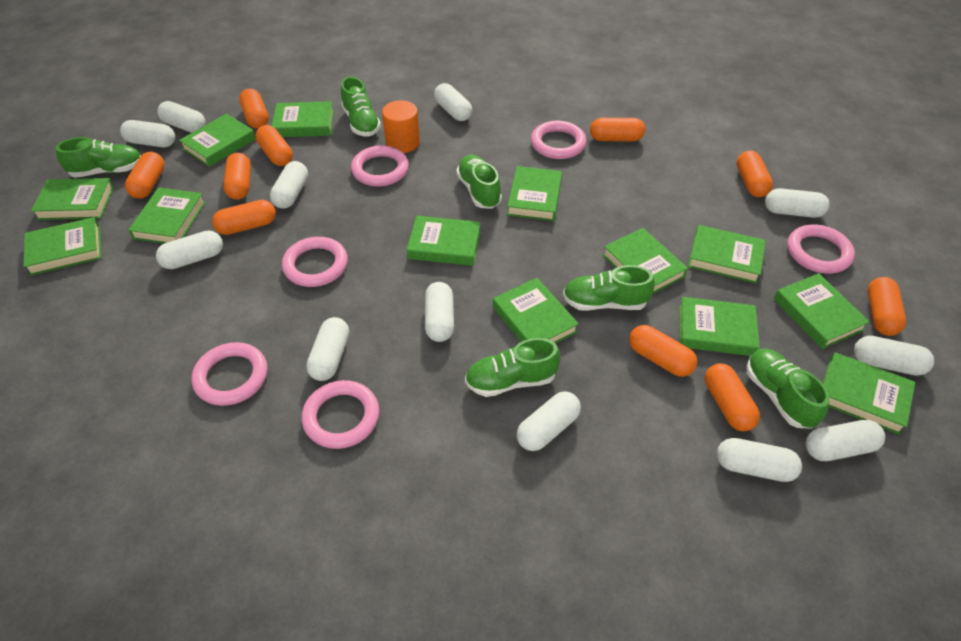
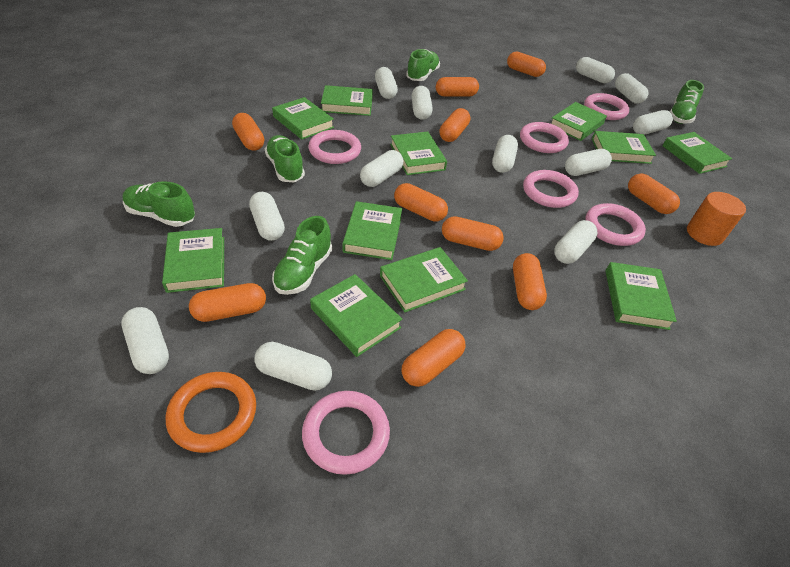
green book: [23,217,102,276] [31,178,114,220] [128,187,206,244] [179,114,256,167] [272,101,334,137] [407,216,481,266] [493,278,579,343] [507,166,562,221] [603,228,688,294] [679,297,760,356] [688,225,766,284] [774,273,870,349] [823,352,915,435] = 13 -> [162,228,224,293] [272,97,334,140] [310,274,402,357] [321,85,373,116] [342,201,402,260] [380,247,468,312] [390,132,447,175] [551,102,607,141] [592,131,656,164] [605,262,677,330] [663,132,732,174] = 11
green shoe: [55,137,141,178] [341,76,381,136] [456,155,502,209] [465,338,561,397] [563,265,655,311] [746,349,830,428] = 6 -> [123,181,195,227] [265,135,305,183] [272,216,332,295] [406,49,440,81] [670,80,704,124] = 5
orange ring: none = 0 -> [166,372,256,453] = 1

